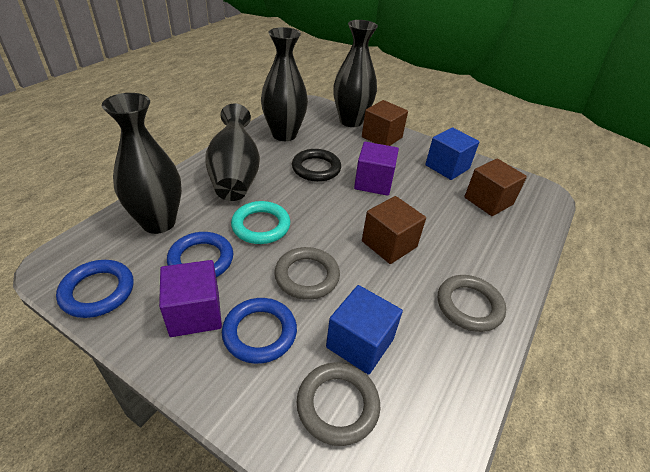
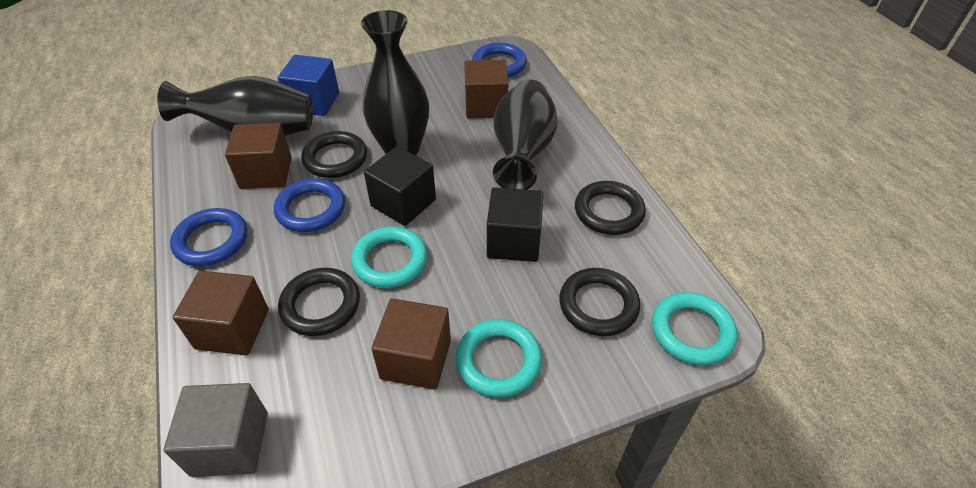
black cube: none = 0 -> [364,146,436,226] [487,187,543,262] = 2
black ring: [292,149,341,182] = 1 -> [278,268,360,336] [301,131,367,178] [559,268,640,336] [575,181,646,235] = 4
black vase: [102,93,182,234] [205,104,260,201] [261,27,308,141] [333,20,378,127] = 4 -> [157,76,313,136] [361,10,429,156] [493,80,557,190] = 3
blue cube: [326,285,403,375] [425,127,479,180] = 2 -> [278,55,339,116] = 1
brown cube: [362,100,408,146] [362,196,426,264] [464,159,527,216] = 3 -> [173,271,269,356] [225,123,292,189] [371,298,451,390] [464,60,508,119] = 4
grey cube: none = 0 -> [164,383,268,477] = 1
grey ring: [274,247,340,300] [297,362,380,446] [438,275,506,332] = 3 -> none = 0
purple cube: [159,260,222,337] [354,142,399,196] = 2 -> none = 0
turquoise ring: [231,201,290,244] = 1 -> [351,227,427,288] [456,319,542,397] [652,292,737,365] = 3

